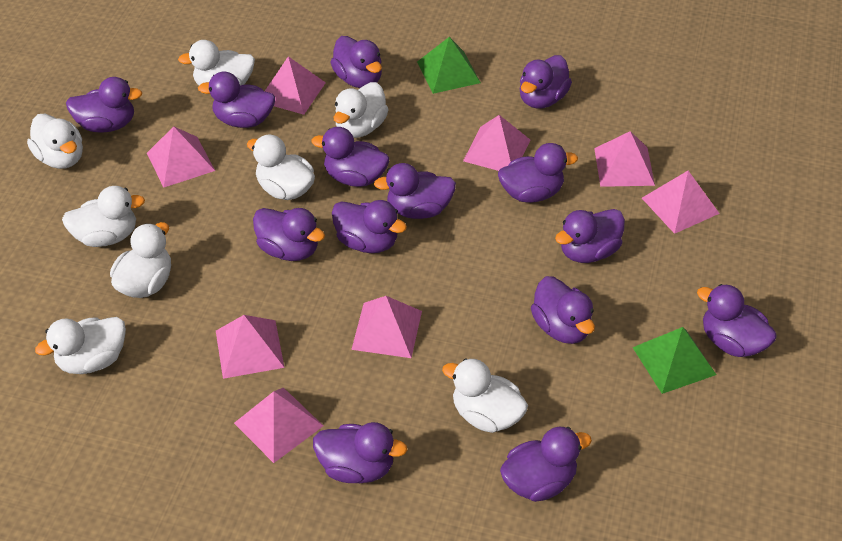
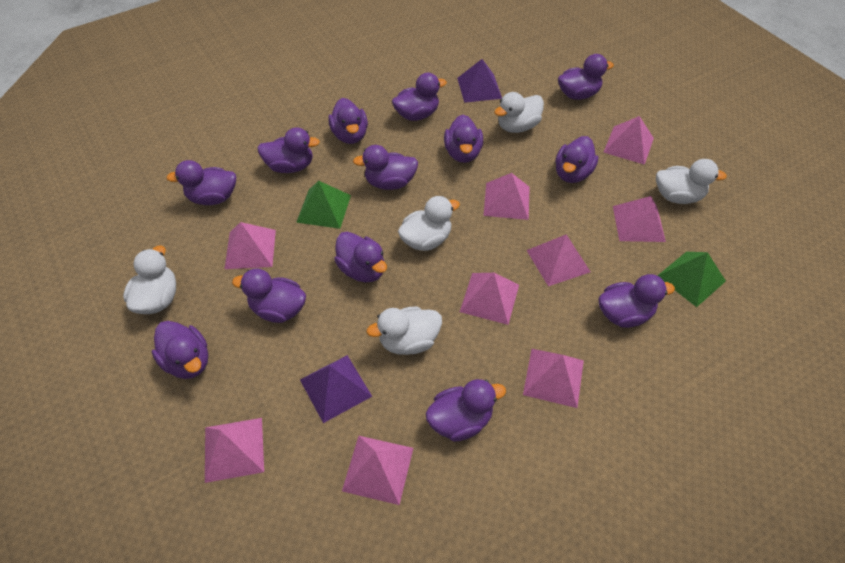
pink pyramid: [147,126,215,188] [216,315,284,379] [234,387,323,463] [265,56,326,115] [351,296,422,358] [463,115,530,171] [594,131,655,187] [642,171,720,234] = 8 -> [205,418,264,483] [225,222,276,269] [342,436,413,505] [460,273,519,325] [484,173,530,220] [523,349,584,408] [527,234,591,286] [603,116,654,165] [613,196,666,242] = 9
purple duck: [66,77,142,133] [198,72,275,128] [253,208,325,261] [311,127,389,187] [313,422,407,483] [330,36,382,88] [332,200,407,253] [374,163,456,219] [498,143,578,203] [500,427,592,502] [520,55,572,109] [531,276,595,344] [555,209,625,263] [697,284,777,357] = 14 -> [152,321,208,379] [166,160,236,205] [232,268,306,323] [257,127,320,173] [328,98,368,144] [334,232,387,283] [353,145,418,190] [392,73,447,121] [426,379,506,442] [444,115,483,163] [555,136,598,183] [558,54,614,100] [599,274,675,328] = 13
purple pyramid: none = 0 -> [300,355,372,423] [457,59,502,103] = 2
white duck: [27,114,83,169] [35,317,126,374] [62,186,145,247] [110,222,171,298] [178,40,255,86] [247,135,315,200] [333,82,389,138] [442,358,528,433] = 8 -> [123,245,176,314] [366,307,442,355] [398,196,460,251] [494,92,544,133] [656,159,727,204] = 5

